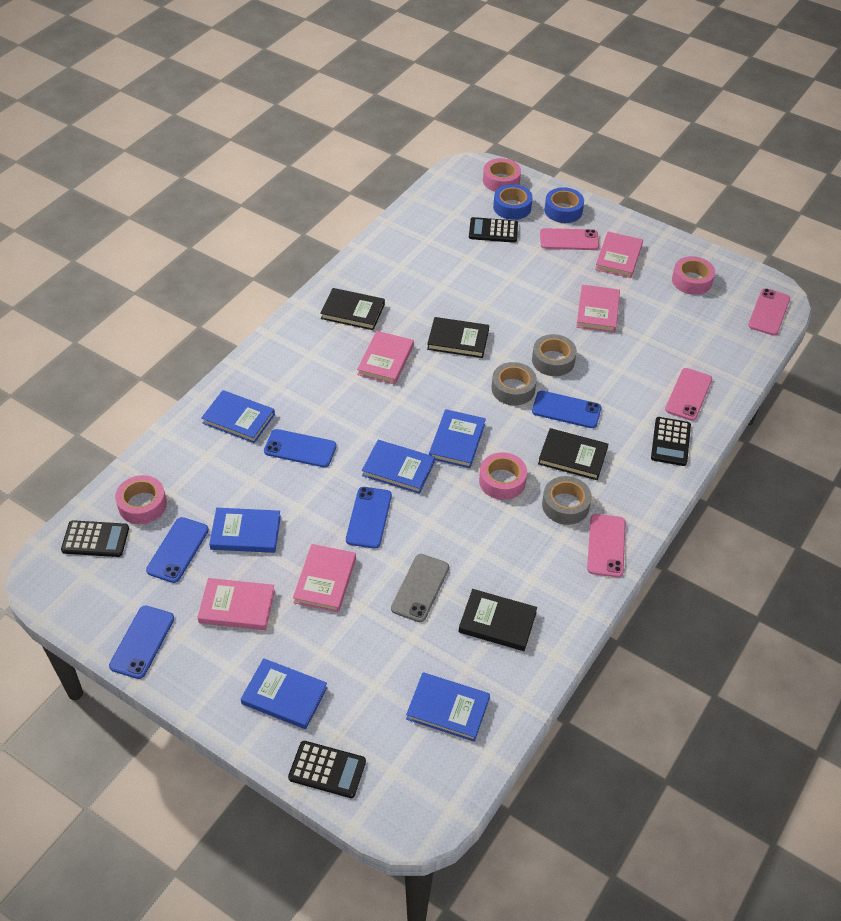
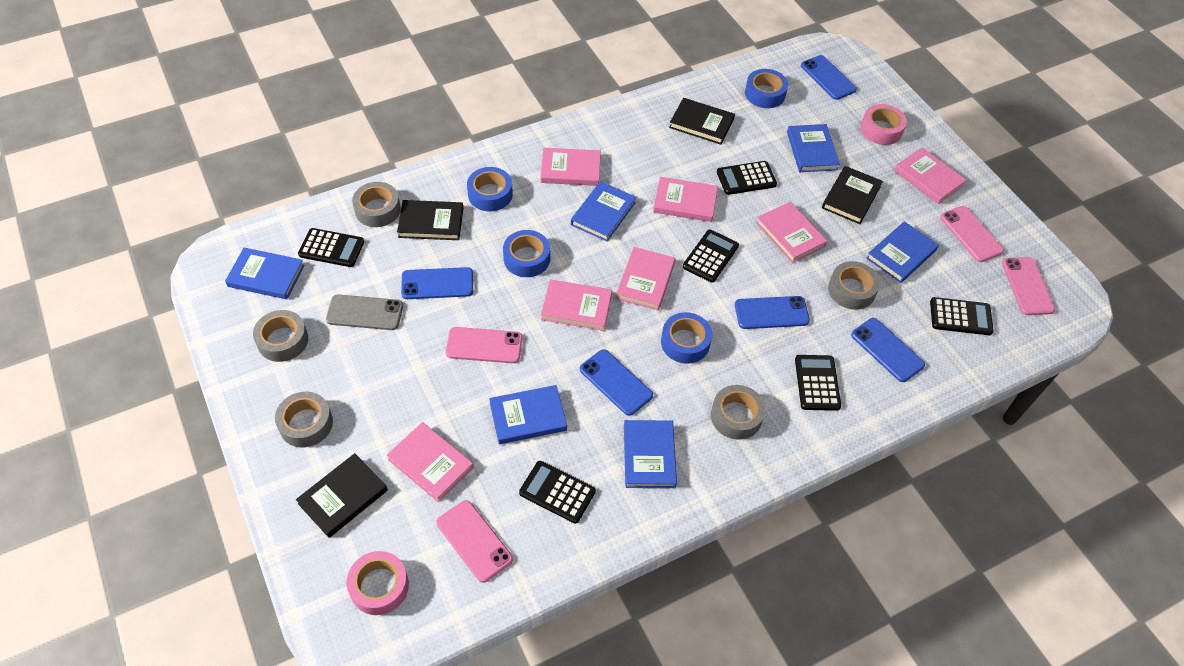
black calculator: [61,520,129,557] [288,741,366,798] [469,217,518,243] [651,417,691,466] = 4 -> [298,228,364,267] [519,461,596,524] [683,230,739,283] [717,161,777,195] [795,355,841,411] [930,297,994,335] = 6
blue tape: [493,184,533,220] [545,187,584,223] = 2 -> [467,167,513,211] [503,230,550,277] [661,312,712,364] [745,69,788,108] = 4
grey tape: [491,362,537,405] [532,334,577,376] [542,476,592,525] = 3 -> [253,310,308,362] [275,392,333,447] [352,182,401,227] [711,385,765,440] [828,261,880,310] = 5
pink book: [197,578,275,630] [293,544,356,612] [357,331,414,385] [576,285,620,333] [595,232,643,278] = 5 -> [387,422,474,502] [541,148,601,186] [541,280,612,331] [616,247,675,310] [653,177,718,222] [756,202,827,263] [894,147,966,204] = 7
pink tape: [115,475,167,524] [479,452,527,500] [483,158,521,192] [672,256,715,295] = 4 -> [347,551,409,615] [861,104,907,145] = 2

